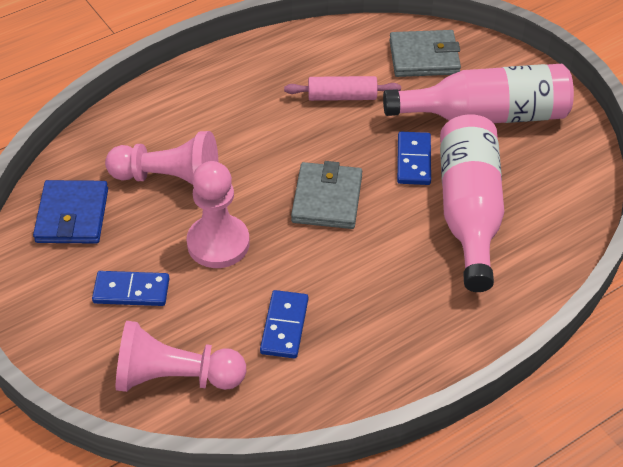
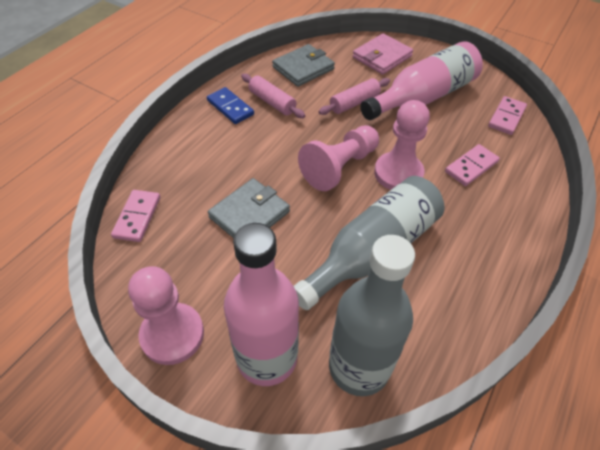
blue domino: [92,271,169,306] [260,290,308,358] [397,132,431,185] = 3 -> [207,87,254,124] = 1
blue wallet: [33,180,108,243] = 1 -> none = 0
grey bottle: none = 0 -> [294,176,445,310] [329,235,415,396] = 2
pink domino: none = 0 -> [111,190,160,242] [445,144,500,186] [488,96,527,135] = 3
pink rolling pin: [284,76,401,101] = 1 -> [241,74,305,118] [319,78,390,115] = 2
pink wallet: none = 0 -> [353,33,413,75] = 1

